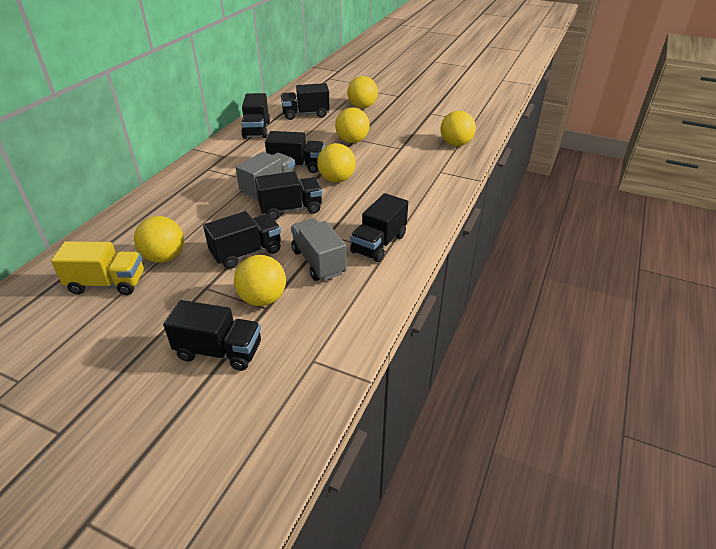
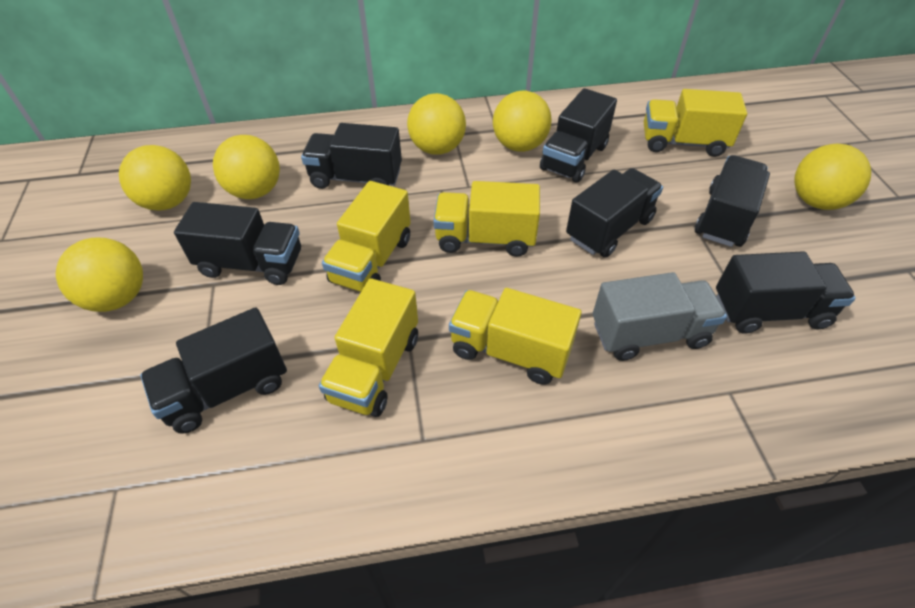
grey truck: [236,152,295,199] [291,218,347,281] = 2 -> [593,272,727,361] = 1
yellow truck: [51,241,144,295] = 1 -> [319,278,418,417] [322,181,411,292] [433,181,540,257] [449,288,582,384] [644,89,747,157] = 5

